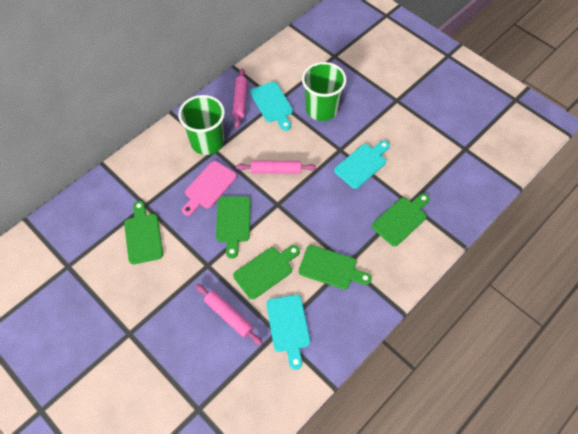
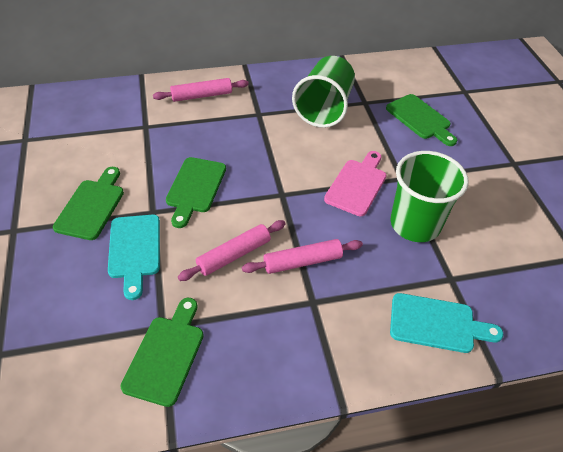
green cutting board: [124,201,163,264] [216,196,251,259] [233,245,300,299] [299,245,372,289] [372,193,430,246] = 5 -> [53,167,124,240] [121,298,204,407] [166,157,226,228] [386,94,457,146] = 4
turquoise cutting board: [250,81,293,131] [266,295,310,370] [334,141,390,189] = 3 -> [108,215,160,300] [390,293,503,353] = 2

